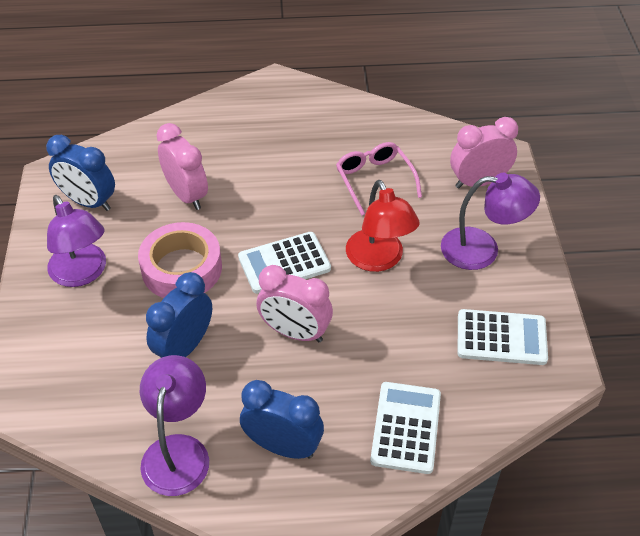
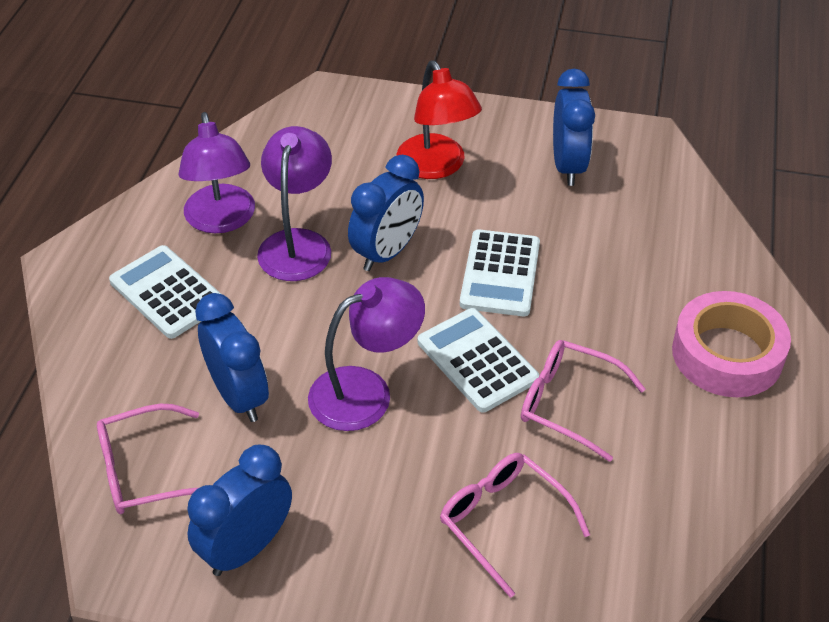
blue clock: [46,135,115,211] [146,272,212,358] [240,380,324,459] = 3 -> [187,445,292,576] [195,293,269,422] [348,155,424,271] [553,69,595,186] = 4
pink clock: [156,123,208,210] [256,265,333,342] [450,117,518,188] = 3 -> none = 0
pink glasses: [336,142,422,215] = 1 -> [97,404,199,514] [440,453,590,598] [521,340,645,462] = 3

